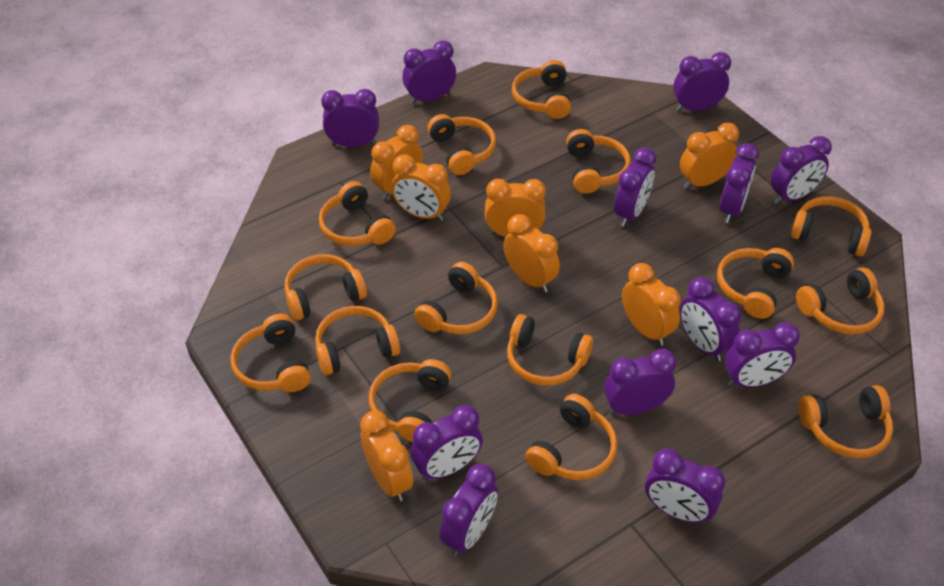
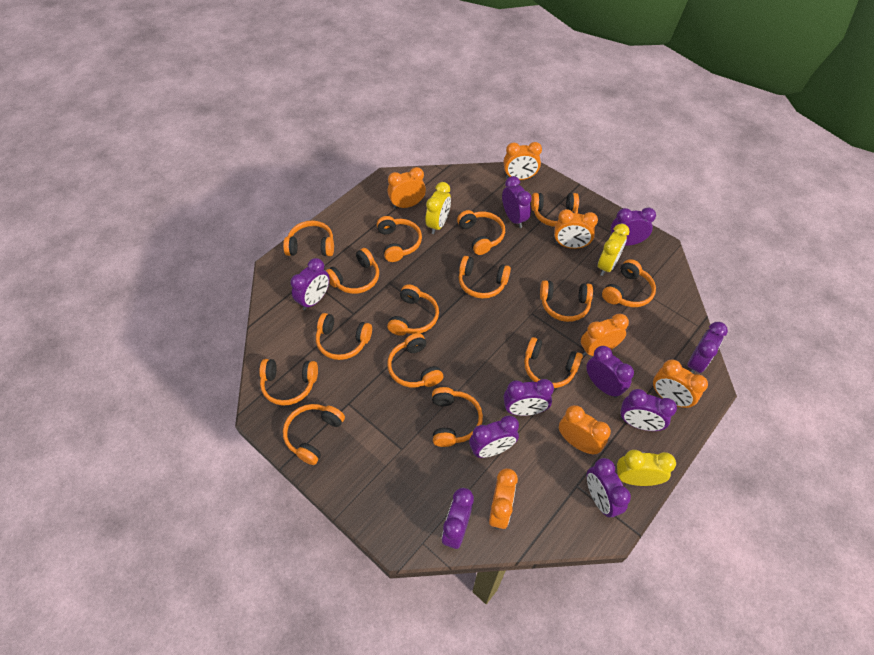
purple clock: [321,89,379,147] [403,40,456,104] [411,405,483,480] [439,464,498,556] [604,349,676,415] [614,148,656,227] [645,448,725,524] [673,52,731,112] [680,277,741,361] [719,143,759,223] [725,322,800,387] [771,136,832,204] = 12 -> [291,258,330,310] [442,488,474,549] [469,415,519,458] [502,176,532,228] [504,379,554,416] [586,346,634,398] [587,458,631,517] [610,208,656,246] [620,389,677,431] [687,322,728,374] = 10
yellow clock: none = 0 -> [425,182,451,234] [598,224,629,276] [617,450,676,486] = 3

